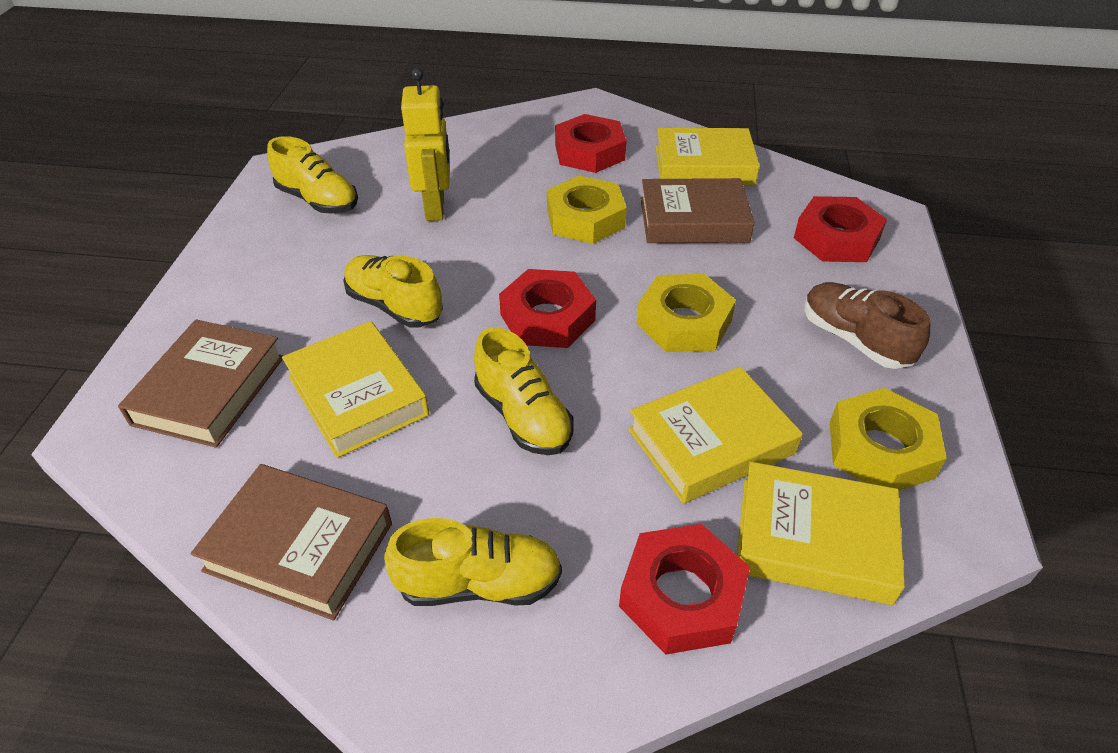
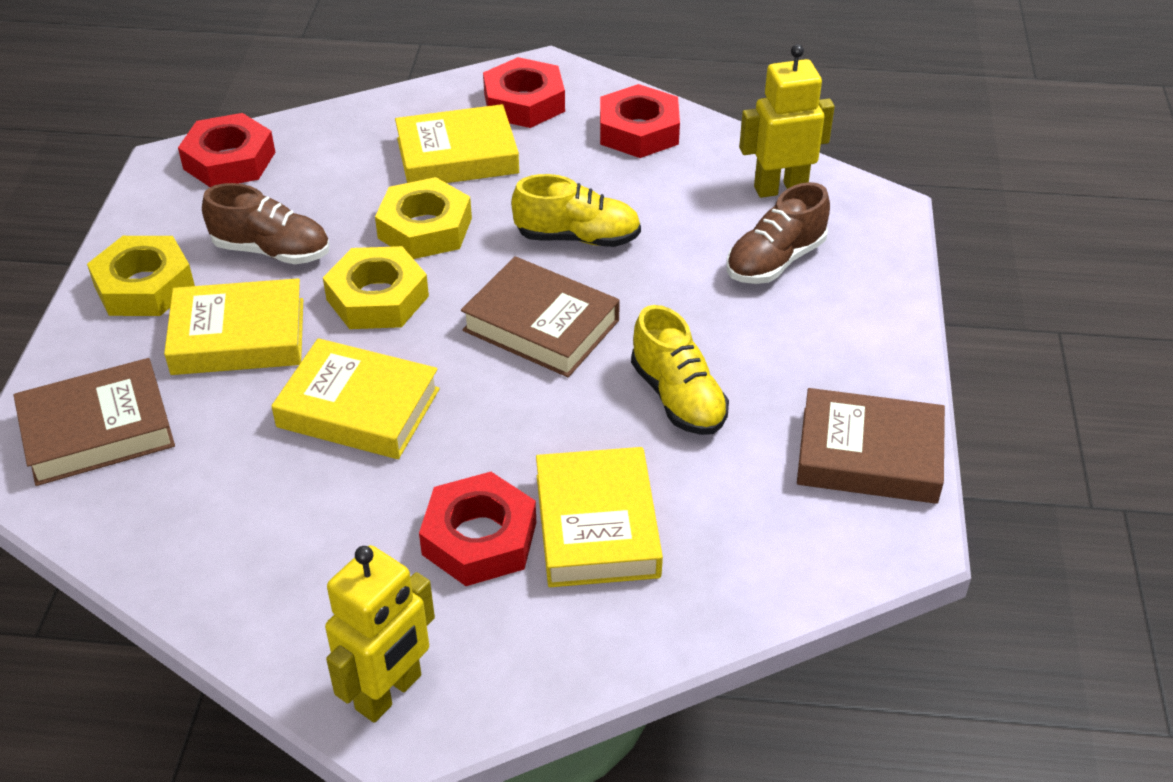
brown shoe: [805,282,930,369] = 1 -> [202,183,330,264] [726,182,830,284] = 2
yellow robot: [401,68,450,221] = 1 -> [325,545,435,723] [739,44,835,198] = 2
yellow shoe: [267,136,358,214] [343,255,443,328] [384,518,562,606] [474,328,573,455] = 4 -> [511,174,641,247] [631,305,729,435] = 2

